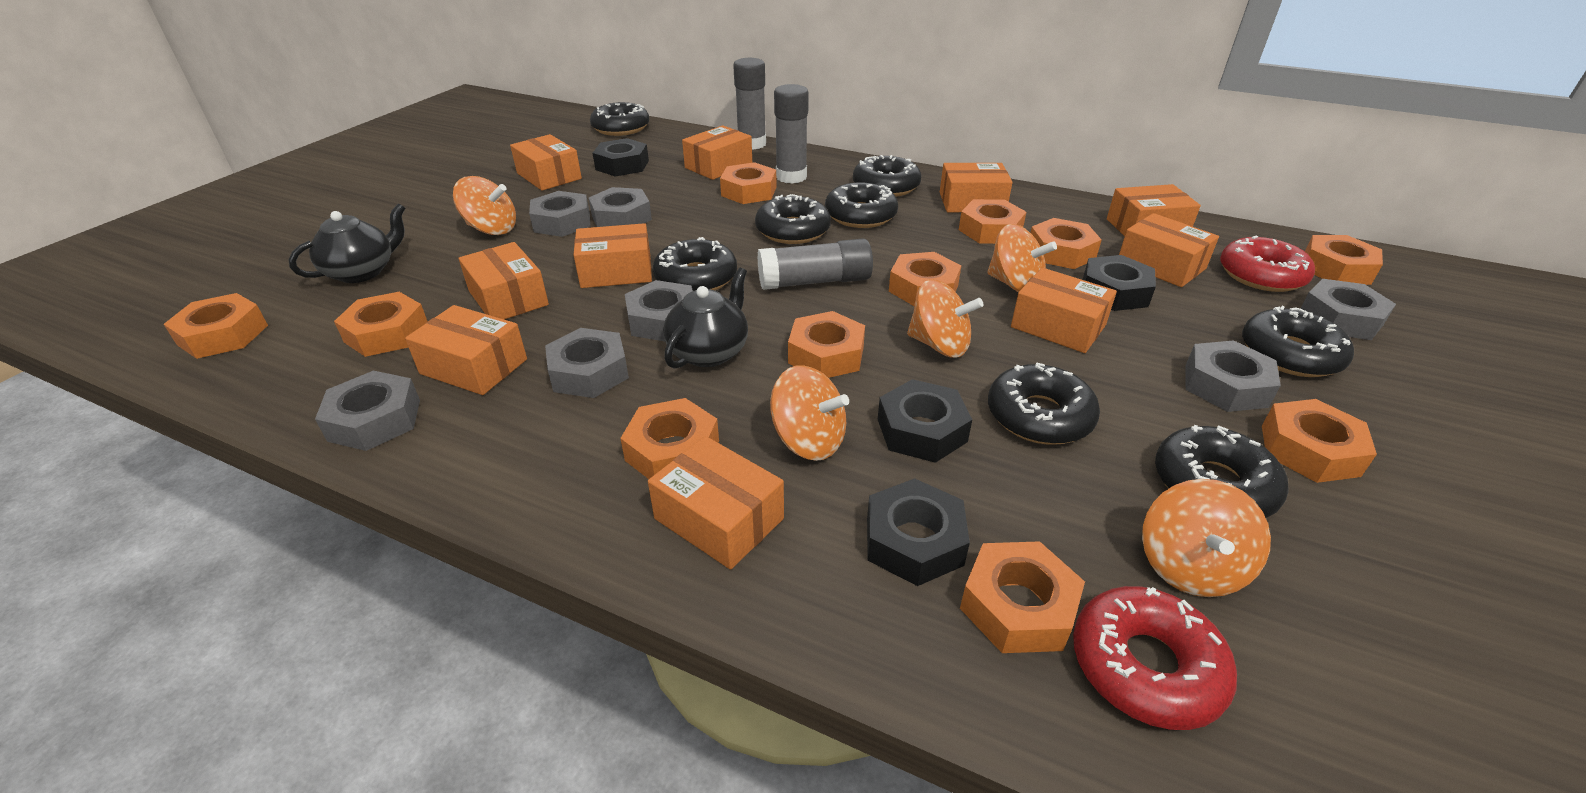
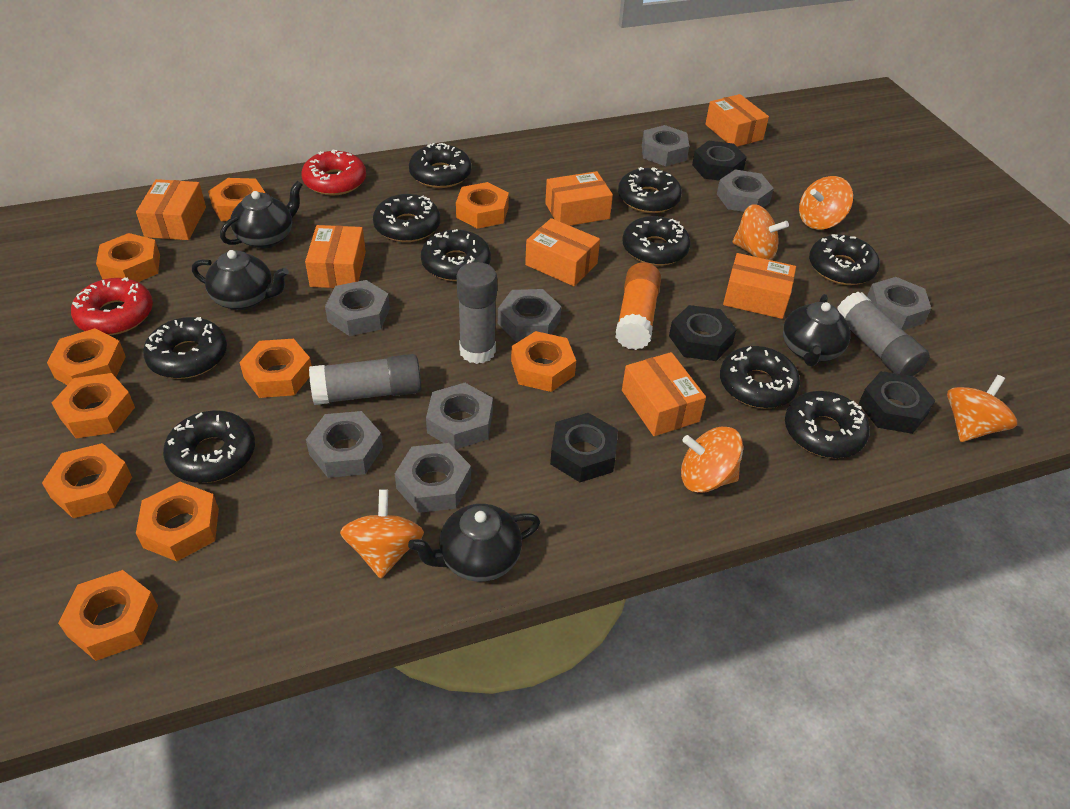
black donut: [590,102,649,136] [653,237,737,291] [755,194,831,244] [825,182,898,228] [853,155,921,197] [988,362,1100,445] [1155,425,1289,518] [1242,306,1354,377] = 8 -> [143,317,227,379] [163,410,255,483] [373,194,440,242] [409,143,471,188] [421,229,491,281] [618,167,682,213] [622,216,691,266] [720,346,800,408] [785,391,870,458] [809,234,880,285] = 10
black teapot: [288,203,406,283] [663,268,748,369] = 2 -> [192,250,289,310] [220,181,303,249] [408,504,540,582] [783,294,851,366] = 4
grey nut: [315,371,420,451] [529,191,590,237] [545,328,629,398] [589,187,652,227] [625,280,693,341] [1185,340,1281,412] [1300,279,1396,340] = 7 -> [306,411,383,478] [325,280,390,336] [395,443,471,513] [426,383,493,450] [498,289,561,342] [642,125,689,166] [717,169,774,212] [867,277,931,330] = 8
orange box: [405,305,527,395] [458,242,549,319] [510,134,582,191] [573,223,652,288] [648,436,784,569] [682,125,752,180] [940,163,1013,212] [1011,268,1117,353] [1107,184,1201,236] [1119,213,1219,287] = 10 -> [136,179,206,240] [305,225,366,288] [525,218,600,286] [545,171,613,226] [622,352,706,436] [705,94,769,147] [723,253,796,319] = 7
orange glue stick: none = 0 -> [615,262,661,350] = 1
orange nut: [164,293,268,359] [334,292,428,357] [620,398,719,479] [720,162,777,204] [788,311,865,378] [889,252,961,306] [959,199,1026,244] [960,541,1085,653] [1030,218,1102,269] [1262,399,1377,483] [1305,235,1383,285] = 11 -> [42,443,132,518] [47,328,126,385] [52,373,135,438] [58,570,158,661] [96,233,160,282] [136,482,219,561] [208,178,265,221] [239,339,312,398] [456,182,509,229] [511,331,576,392] = 10

